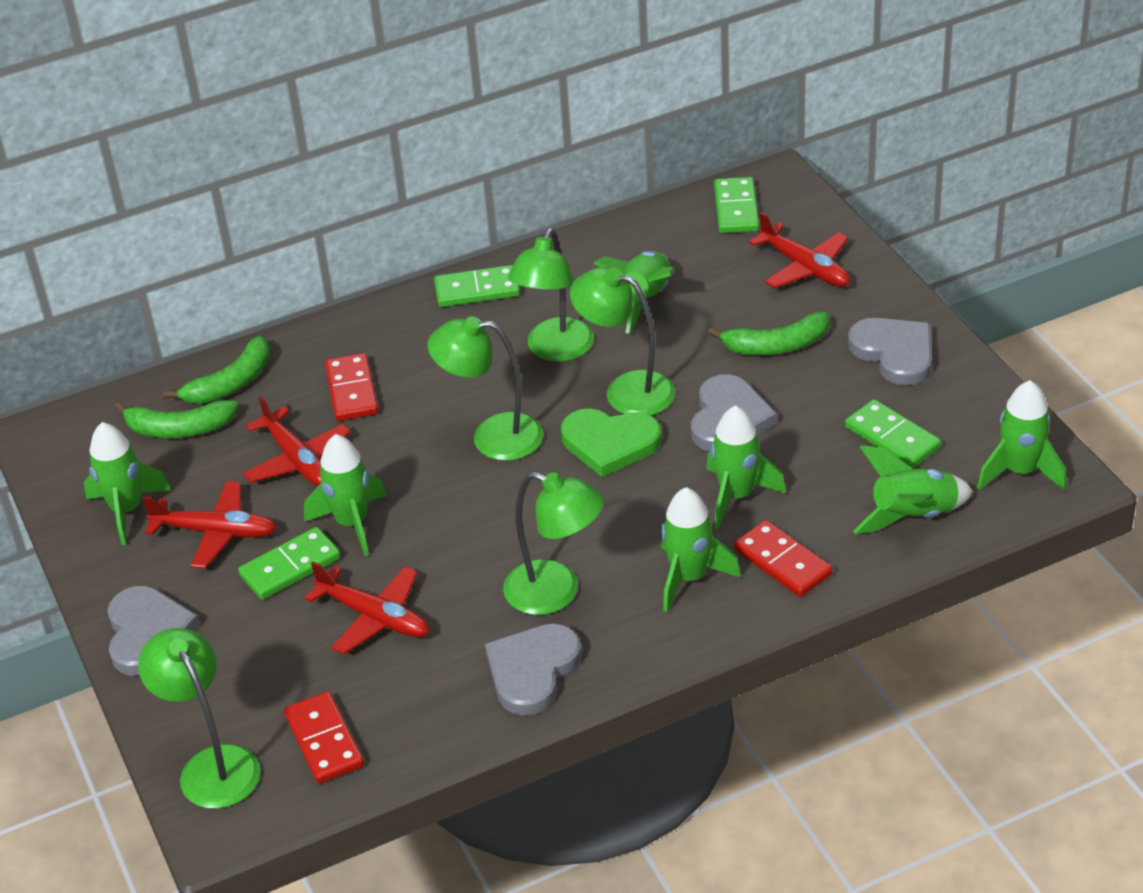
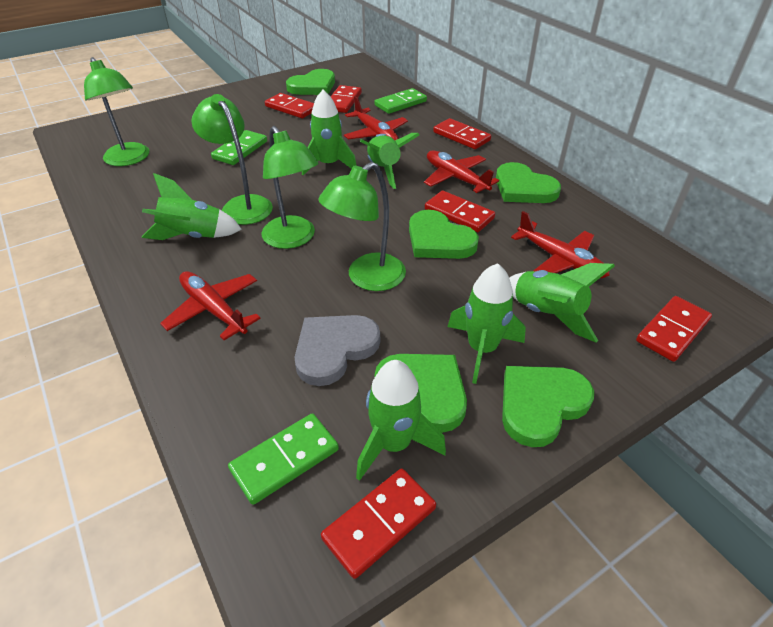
green banana: [114,400,238,438] [163,336,270,404] [708,312,829,355] = 3 -> none = 0
green domino: [238,527,341,600] [434,265,520,307] [714,177,759,233] [845,399,941,468] = 4 -> [211,130,267,165] [228,413,339,505] [374,88,427,114] = 3
green heart: [561,408,661,477] = 1 -> [286,69,335,95] [375,354,467,433] [409,210,479,259] [496,162,561,203] [502,366,594,447] = 5
green lamp: [138,628,261,809] [428,316,543,461] [503,472,604,615] [508,228,594,362] [570,267,675,416] = 5 -> [84,57,149,166] [191,94,273,225] [262,126,319,249] [318,162,406,291] = 4
green rocket: [84,422,171,545] [304,434,387,556] [593,251,675,334] [661,487,741,612] [706,405,786,529] [853,445,973,534] [977,380,1066,491] = 7 -> [142,173,242,240] [302,90,357,175] [356,360,446,481] [360,133,419,189] [448,263,526,384] [509,263,615,342] = 6
grey heart: [107,586,200,676] [485,623,582,715] [691,374,777,451] [848,318,932,386] = 4 -> [295,315,380,386] = 1
red domino: [284,691,364,784] [325,353,378,421] [734,520,833,597] = 3 -> [265,93,314,118] [321,469,436,579] [330,85,362,113] [425,190,495,232] [433,118,491,149] [636,296,712,362] = 6

